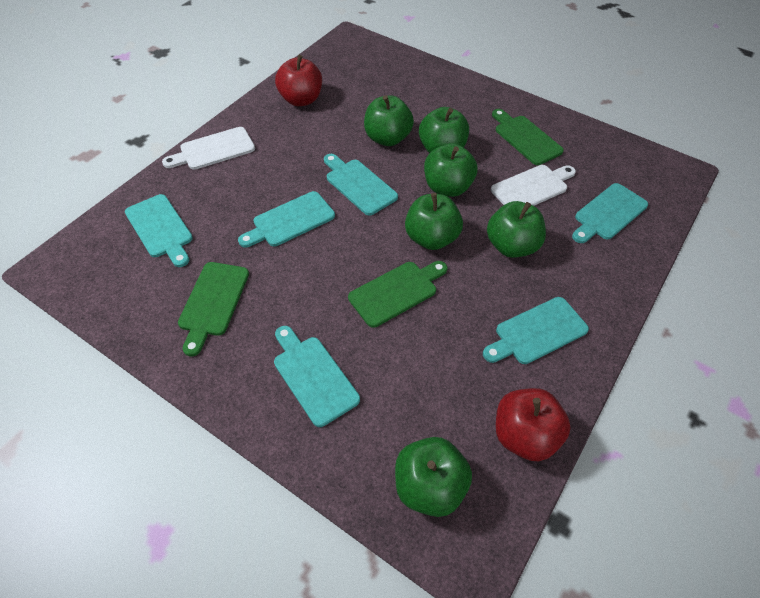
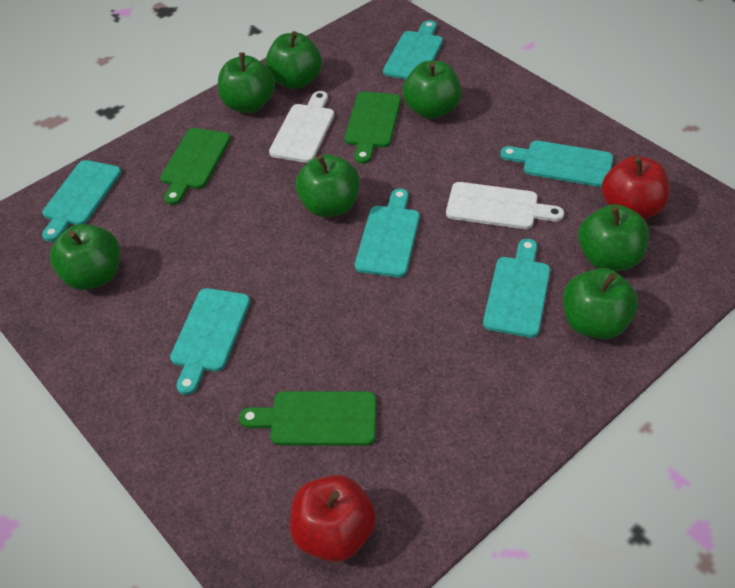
green apple: [364,95,414,146] [395,437,472,517] [405,193,463,250] [419,107,469,153] [424,143,478,197] [487,201,546,258] = 6 -> [50,224,120,290] [218,53,275,113] [265,31,322,89] [296,154,360,217] [403,61,461,119] [563,268,638,339] [578,204,649,271] = 7

